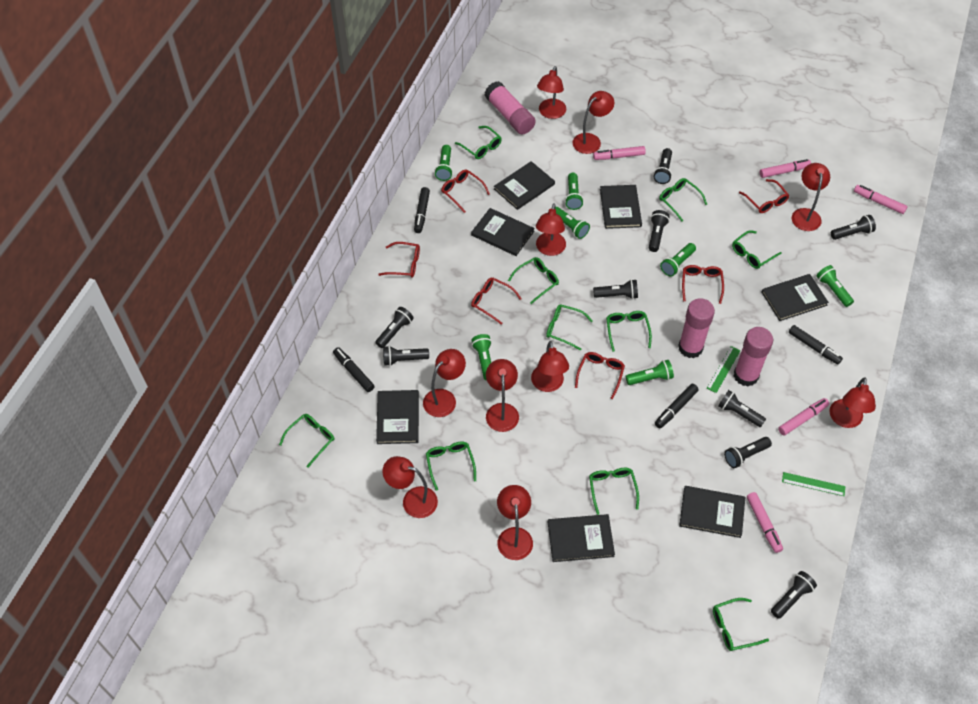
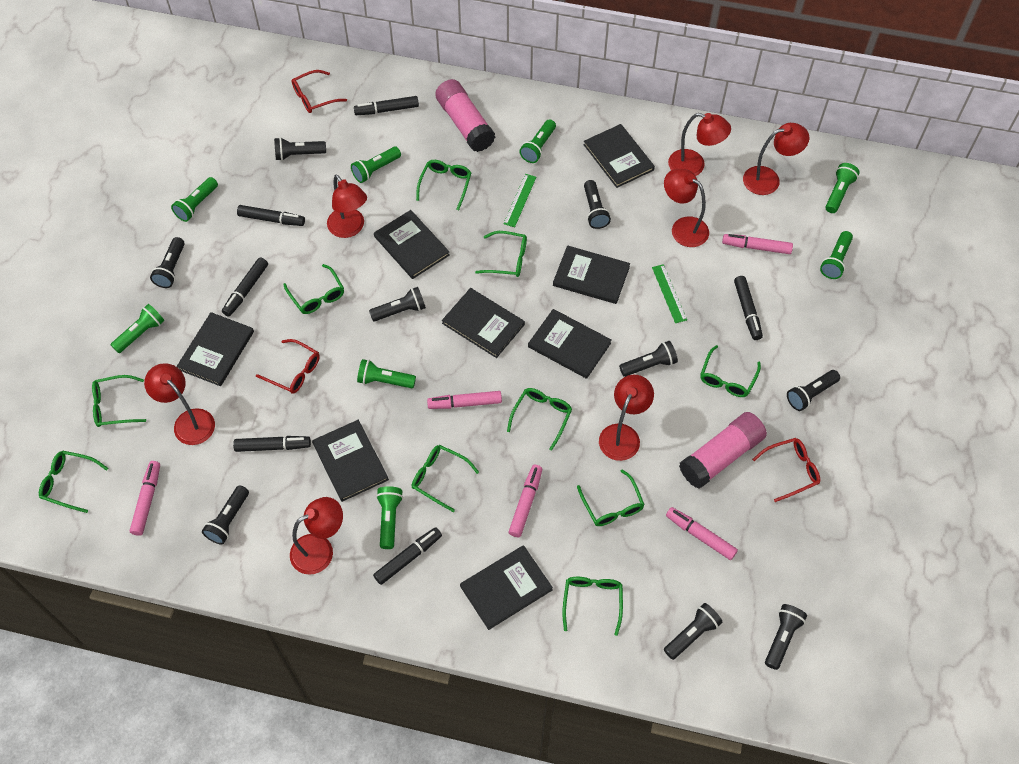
black book: [376,390,419,444] [471,208,535,256] [494,161,555,210] [548,514,615,562] [600,185,642,229] [679,486,745,538] [761,274,829,321] = 7 -> [176,312,254,386] [312,420,389,502] [374,210,450,279] [442,288,525,358] [460,545,553,630] [528,309,611,379] [553,245,630,304] [584,124,655,188] = 8
black marker: [333,347,375,392] [414,187,430,233] [655,384,699,428] [789,325,843,364] = 4 -> [222,257,268,317] [233,436,311,452] [237,205,305,226] [354,96,419,115] [373,527,442,585] [734,276,763,340] = 6
green flashlight: [435,145,453,181] [471,334,492,380] [556,207,590,239] [565,173,584,210] [626,360,674,385] [660,243,696,277] [816,265,854,307] = 7 -> [111,304,165,353] [171,177,218,222] [351,147,401,183] [357,359,416,388] [376,486,403,549] [519,119,556,163] [820,231,853,279] [825,163,860,213] = 8
pink glue stick: [485,81,536,135] [678,298,715,358] [734,327,773,386] = 3 -> [435,79,496,152] [679,412,767,489] = 2
red glasses: [378,242,420,278] [441,169,490,213] [471,277,521,325] [575,352,625,399] [682,265,724,304] [739,179,790,213] = 6 -> [256,339,320,394] [292,70,347,113] [752,438,820,502] = 3
red lamp: [383,456,438,518] [423,349,466,417] [486,359,519,432] [497,485,533,560] [531,341,569,392] [536,203,566,256] [537,66,566,119] [573,91,614,154] [792,163,830,231] [830,377,876,428] = 10 -> [144,363,215,445] [290,497,343,575] [327,174,367,238] [599,375,654,461] [664,169,709,247] [668,113,731,176] [743,123,809,195] = 7

